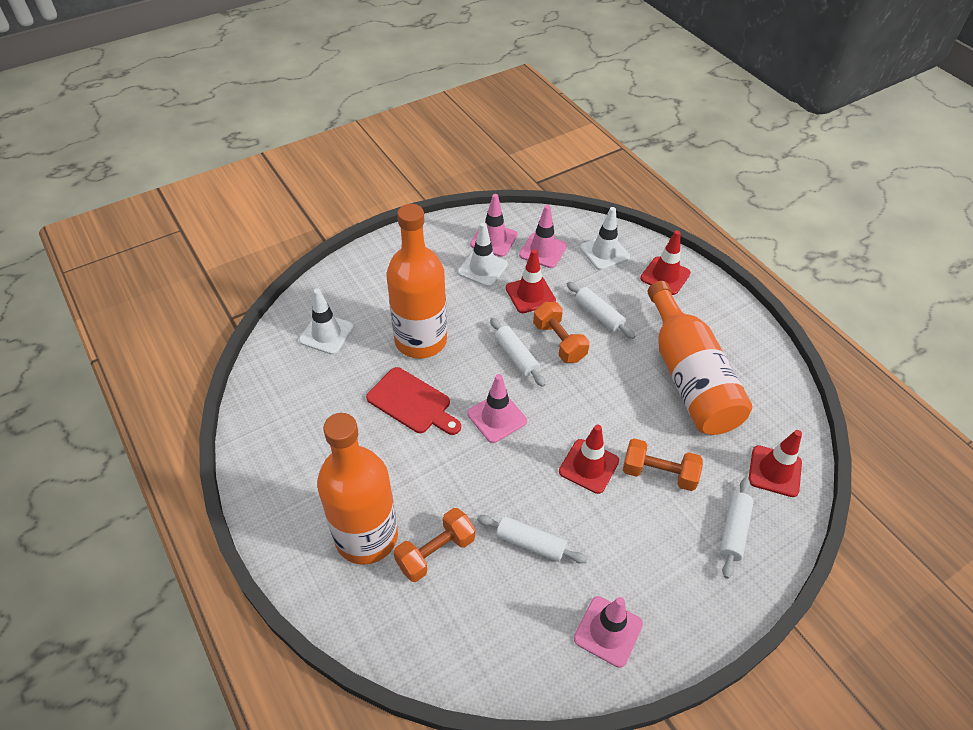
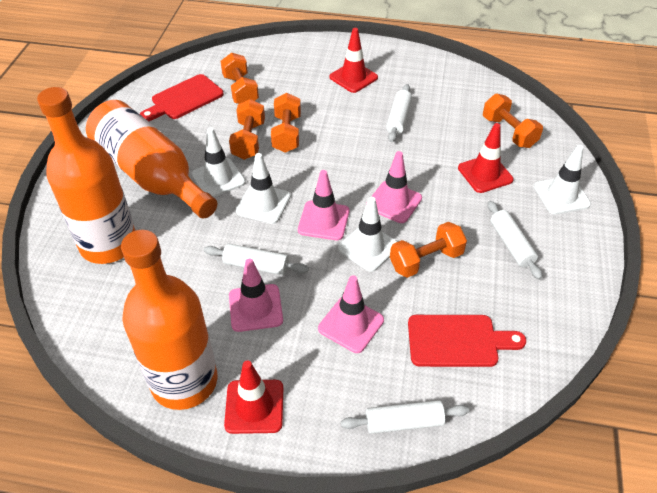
orange dumbbell: [394,508,475,582] [533,302,590,363] [623,438,703,491] = 3 -> [221,53,259,104] [229,99,265,160] [271,93,301,153] [390,222,467,278] [483,94,543,148] = 5
red cutting board: [366,367,461,435] = 1 -> [140,74,224,121] [408,315,526,367] = 2
red traffic cone: [506,249,556,313] [559,424,619,494] [640,230,691,295] [748,430,802,497] = 4 -> [224,360,283,434] [329,28,378,93] [458,123,514,193] = 3
white traffic cone: [299,289,354,355] [458,223,508,287] [580,207,630,270] = 3 -> [192,127,246,197] [236,153,291,224] [338,197,397,272] [534,145,591,214] = 4

